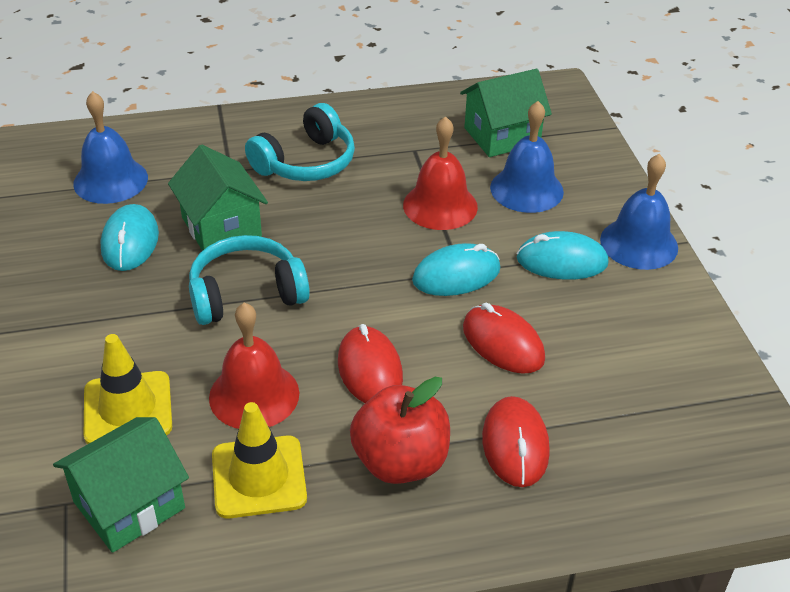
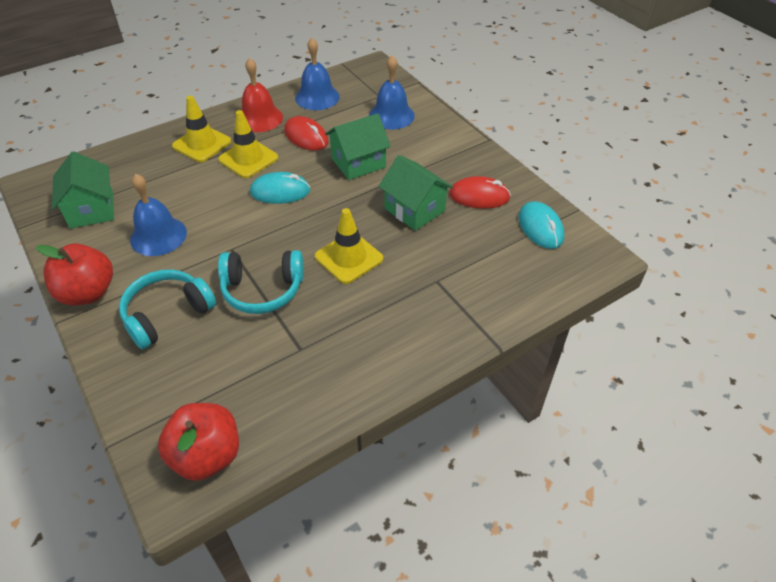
red apple: [350,377,450,484] = 1 -> [36,243,113,305] [158,403,239,481] = 2
red bell: [209,303,299,429] [403,116,478,230] = 2 -> [242,58,283,132] = 1
red mouse: [338,324,403,403] [463,302,545,374] [482,396,550,487] = 3 -> [284,116,328,151] [449,176,511,209] = 2
turquoise mouse: [100,204,159,271] [412,243,500,296] [516,231,609,280] = 3 -> [250,172,310,204] [519,201,564,249] = 2
yellow traffic cone: [84,334,172,444] [212,402,307,518] = 2 -> [172,96,231,162] [218,110,278,178] [315,208,383,284] = 3

